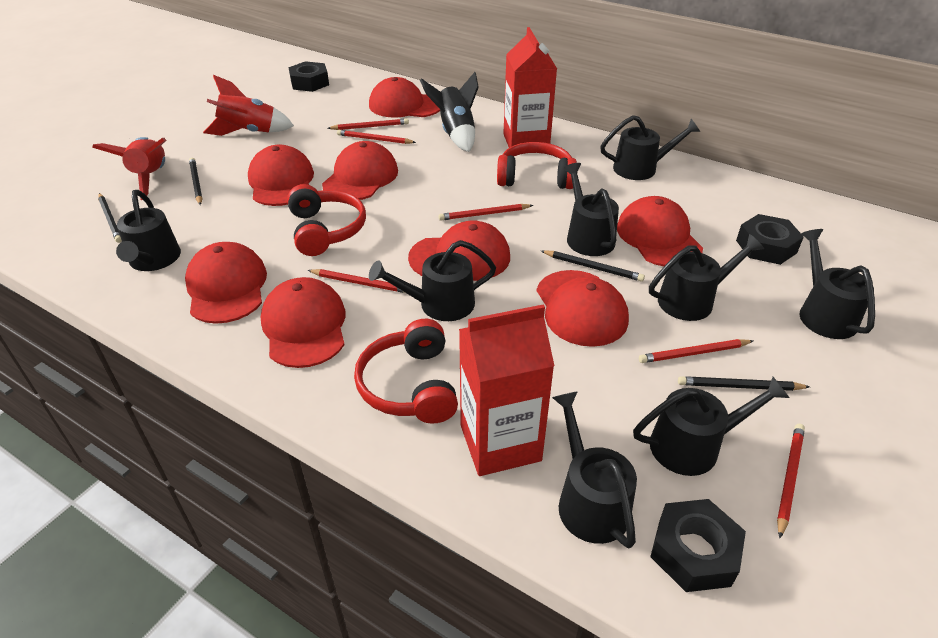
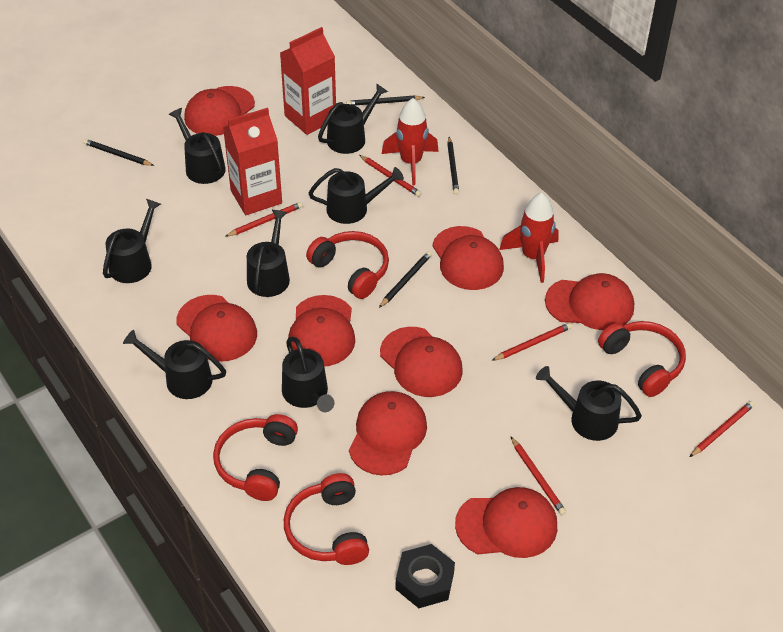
black nut: [288,61,329,92] [650,499,746,592] [736,214,804,265] = 3 -> [395,544,455,608] = 1
black rocket: [420,72,479,152] = 1 -> none = 0
red headphones: [287,184,366,256] [354,319,458,424] [497,142,577,189] = 3 -> [213,414,298,501] [284,473,369,565] [306,231,389,299] [598,321,686,397] = 4
red pencil: [308,269,405,293] [328,118,409,130] [337,130,416,144] [438,204,533,221] [639,339,753,363] [777,424,805,538] = 6 -> [225,202,303,237] [359,155,422,197] [492,323,572,361] [511,437,566,515] [690,401,755,457] = 5

